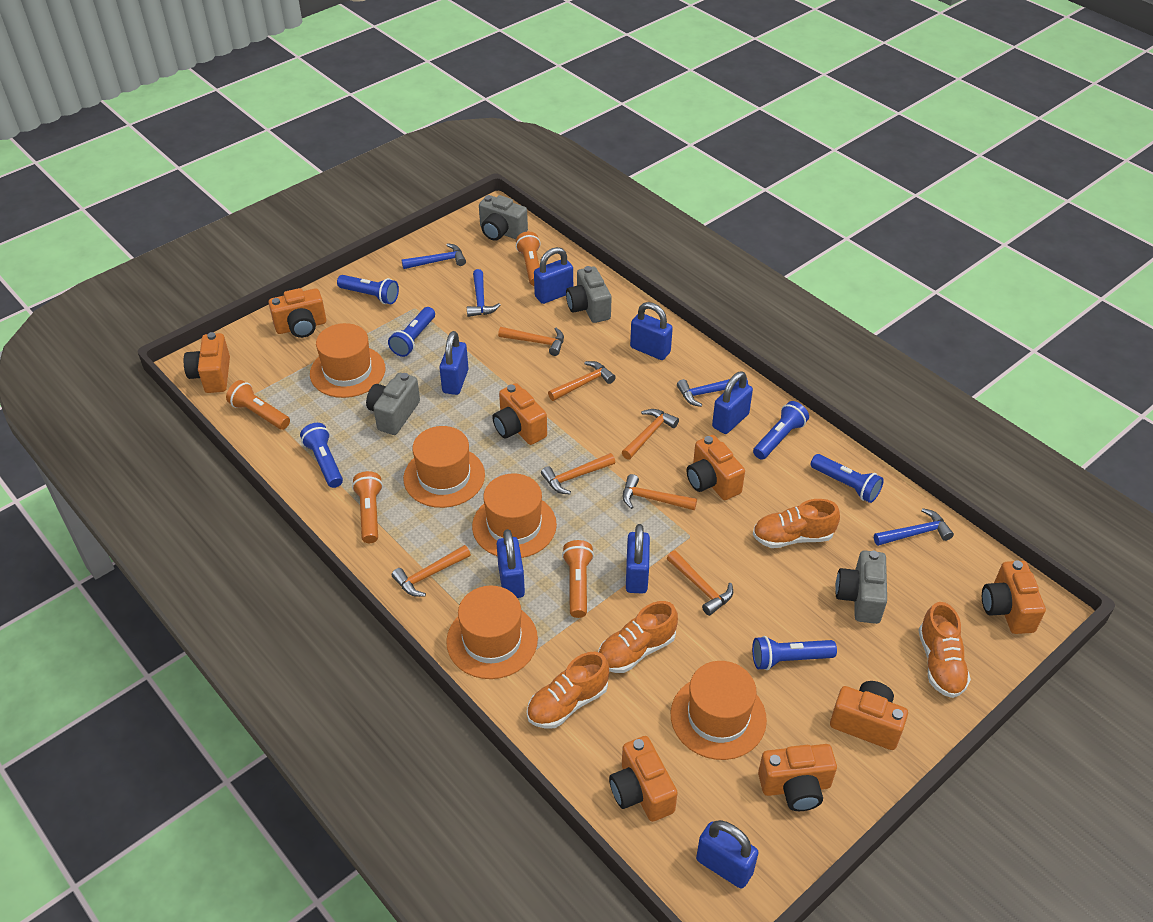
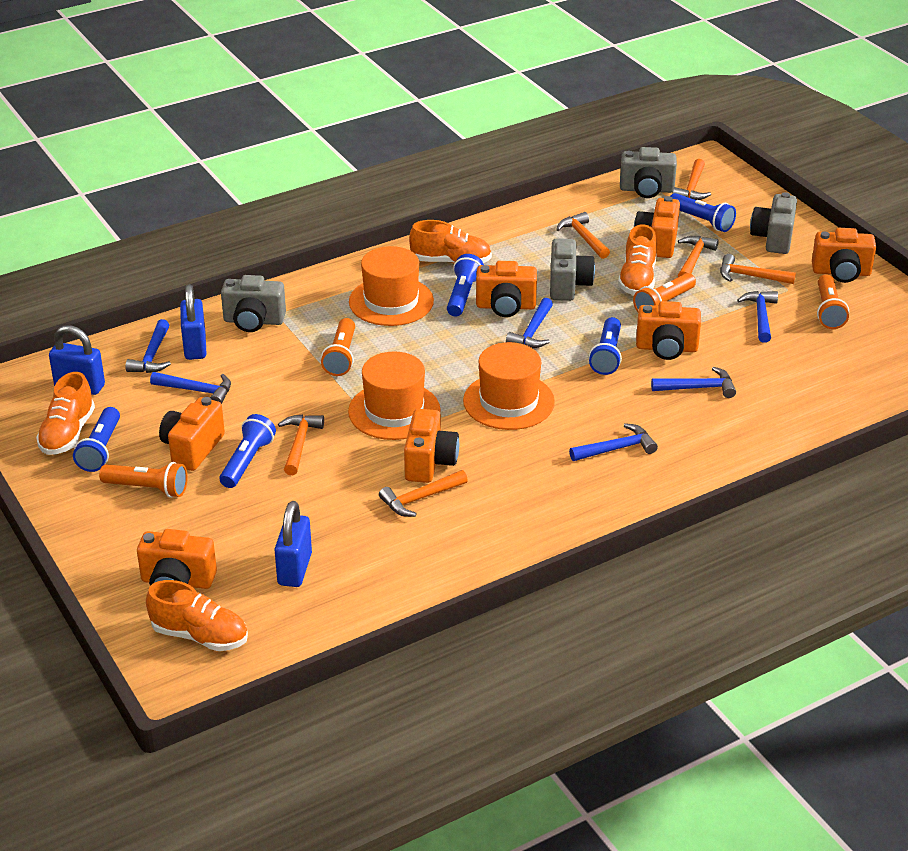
blue flashlight: [300,423,343,488] [337,275,399,304] [388,307,435,357] [752,636,837,670] [753,401,809,459] [811,454,884,503] = 6 -> [73,407,120,472] [220,414,276,488] [447,254,484,317] [589,317,622,375] [670,193,736,232] = 5
blue hammer: [402,243,466,269] [467,269,500,317] [677,379,748,407] [874,508,954,546] = 4 -> [125,319,171,373] [150,372,231,404] [506,298,553,348] [569,423,658,461] [651,367,736,398] [737,291,778,343] = 6
blue padlock: [439,331,469,395] [497,529,525,598] [534,247,573,304] [626,524,650,593] [630,302,673,360] [696,820,759,889] [712,371,753,434] = 7 -> [49,325,105,395] [180,284,207,360] [274,501,312,587] = 3
orange camera: [184,332,230,393] [268,288,326,338] [492,383,547,445] [609,736,678,822] [687,435,745,500] [758,744,837,811] [830,681,908,750] [982,560,1046,634] = 8 -> [137,529,217,589] [159,397,225,471] [404,409,459,483] [476,261,537,317] [634,196,680,258] [636,301,701,360] [812,228,876,283] = 7
orange hammer: [392,545,471,597] [498,327,564,356] [541,453,615,494] [548,361,616,401] [622,409,679,460] [623,474,697,510] [667,550,733,616] = 7 -> [278,414,324,475] [379,470,468,517] [556,212,610,259] [673,159,711,200] [678,236,719,277] [720,254,796,284] = 6
orange hat: [310,323,385,398] [403,426,485,508] [446,586,538,679] [472,473,557,558] [671,661,767,760] = 5 -> [348,352,441,440] [349,246,434,326] [463,342,555,430] = 3

